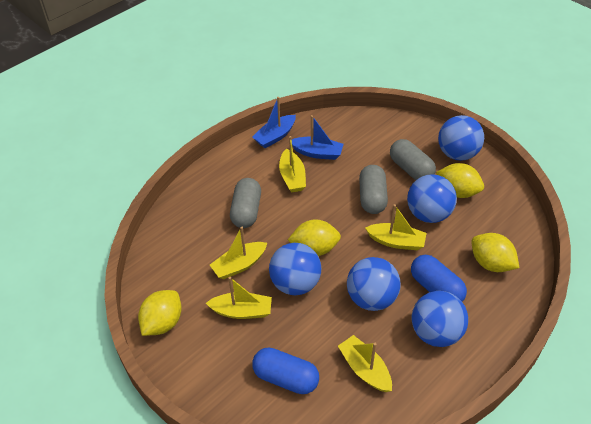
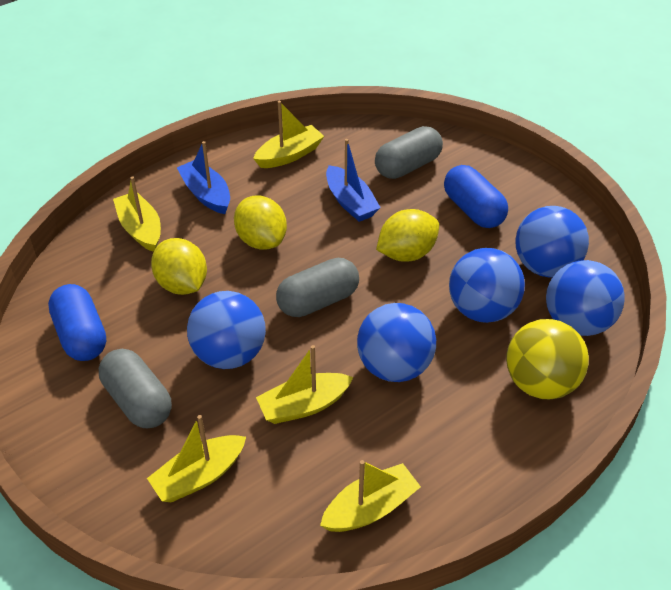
yellow ball: none = 0 -> [506,319,589,399] = 1
yellow lemon: [138,290,181,336] [288,219,341,256] [436,163,484,198] [471,233,519,272] = 4 -> [151,238,207,295] [234,196,287,250] [376,209,439,262] = 3

